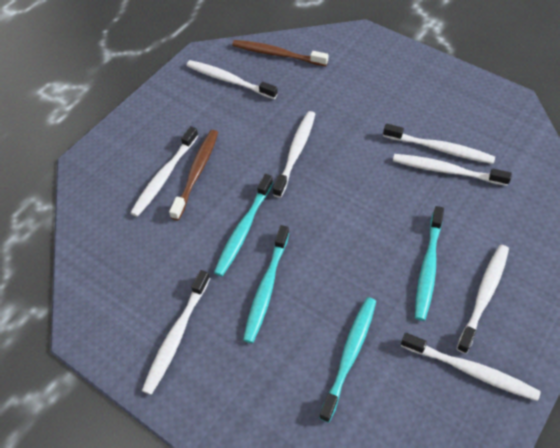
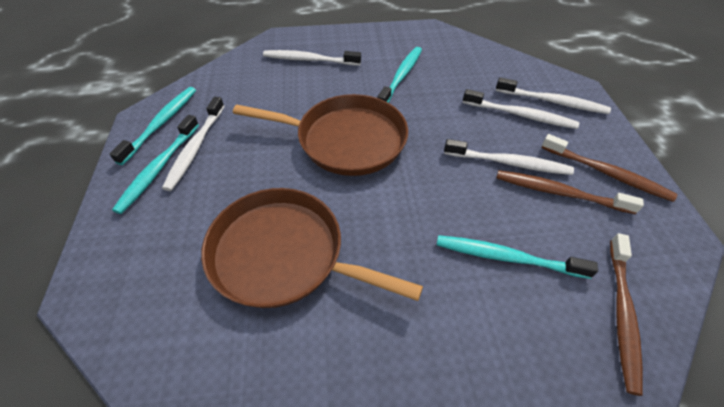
brown pan: none = 0 -> [201,188,423,308] [233,94,408,176] = 2
brown toothbrush: [169,130,218,220] [232,40,329,66] = 2 -> [496,170,644,214] [541,134,677,202] [610,233,642,396] = 3
white toothbrush: [130,126,198,217] [142,270,210,395] [186,60,278,99] [273,111,315,198] [383,124,495,164] [393,154,512,186] [401,333,541,401] [457,245,509,354] = 8 -> [162,97,224,191] [263,50,361,66] [444,139,574,175] [463,89,579,129] [496,77,611,114] = 5

